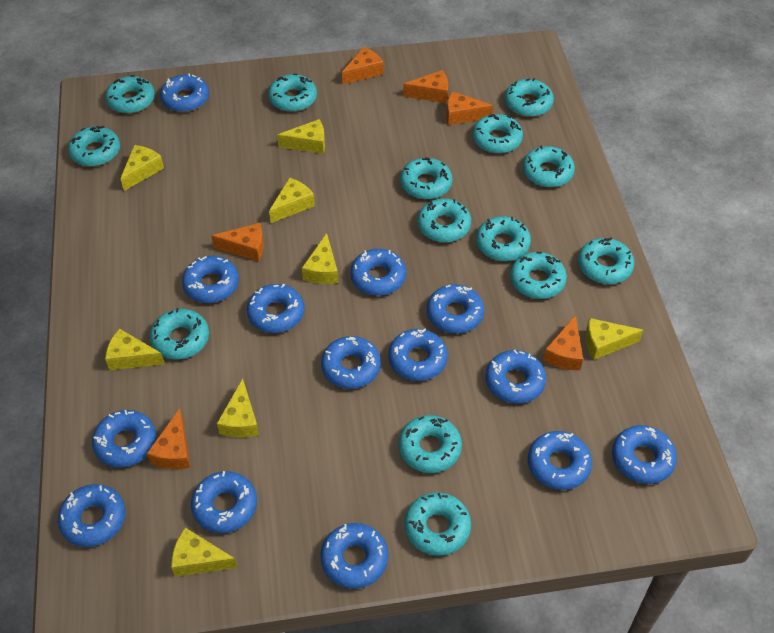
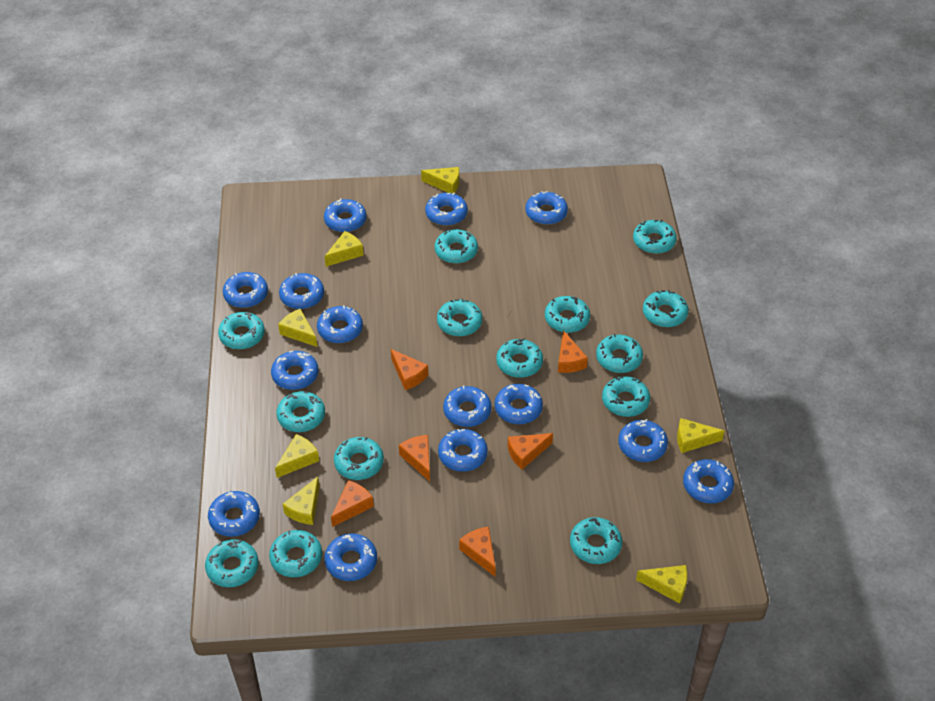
yellow cheese: [105,328,164,370] [120,145,164,191] [171,528,238,577] [217,379,259,438] [269,178,315,223] [277,119,325,154] [302,233,338,284] [586,318,643,360] = 8 -> [275,434,319,478] [278,309,317,347] [283,476,319,525] [324,231,364,267] [421,167,459,193] [636,565,687,603] [677,418,725,453] = 7

